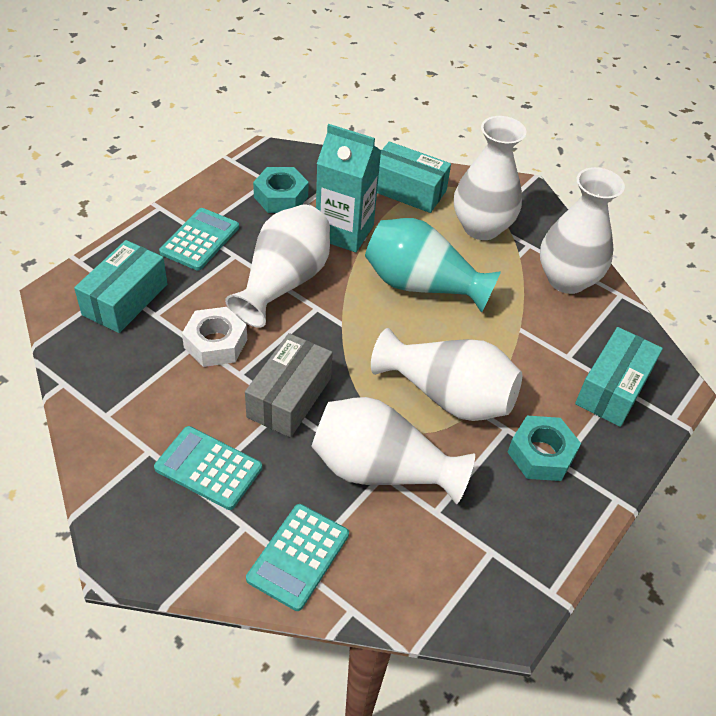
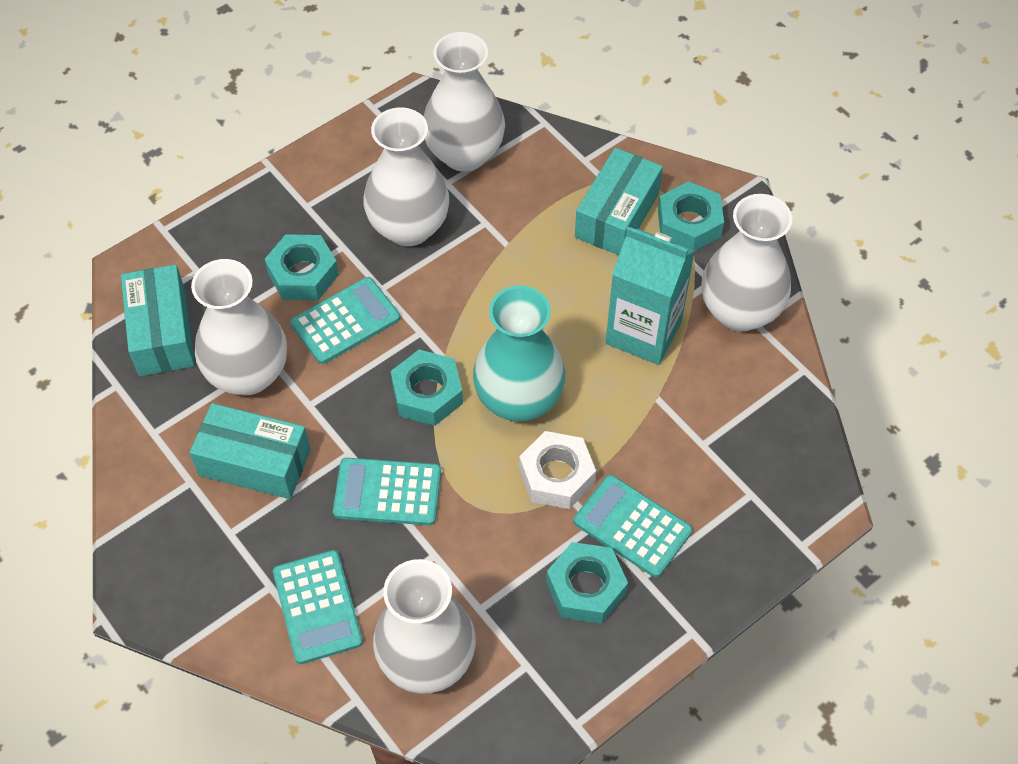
grey box: [245,333,333,437] = 1 -> none = 0
turquoise calculator: [154,426,262,510] [159,208,239,271] [246,504,349,611] = 3 -> [273,550,363,664] [291,277,400,364] [333,458,441,525] [574,475,692,578] = 4
turquoise nut: [253,167,309,213] [508,416,581,481] = 2 -> [264,234,339,300] [391,350,463,426] [546,542,628,624] [658,181,724,251] = 4

